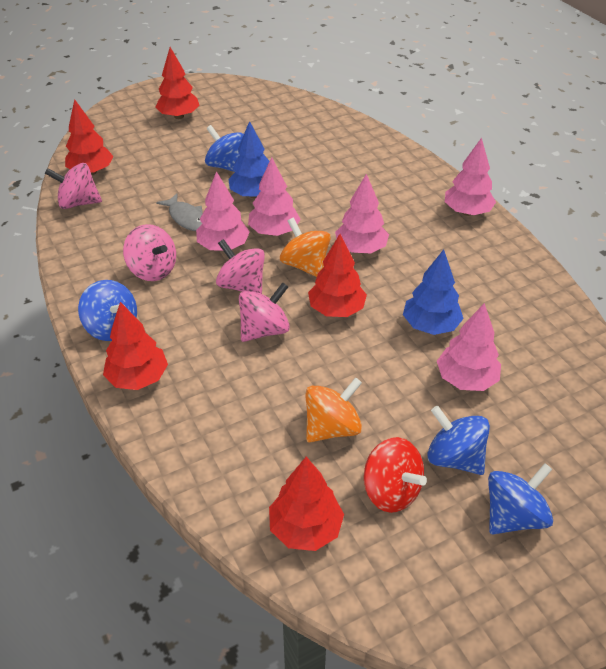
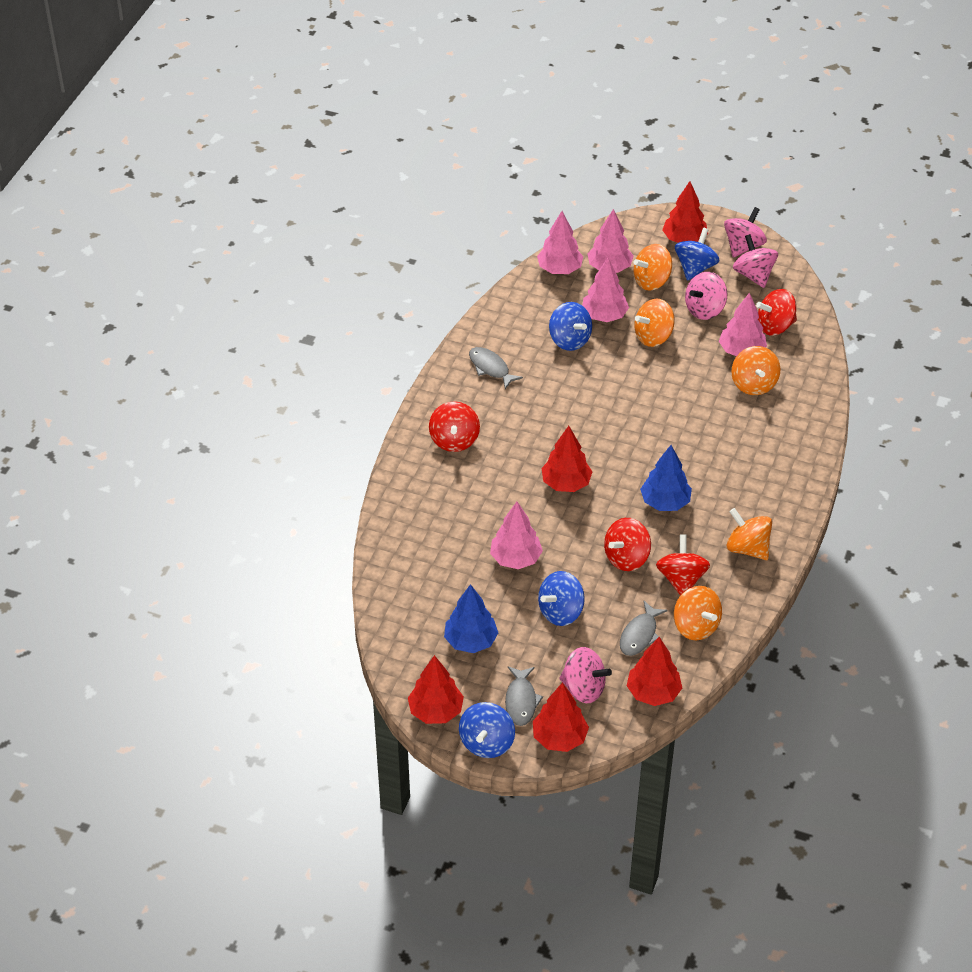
grey fish: [156,194,203,231] = 1 -> [469,347,523,389] [505,666,543,726] [620,601,668,656] = 3
orange spinning top: [280,218,331,277] [305,377,362,442] = 2 -> [634,244,672,291] [634,299,675,347] [674,586,722,640] [726,508,772,560] [731,346,780,395] = 5
red spinning top: [364,437,427,513] = 1 -> [429,401,480,452] [604,518,651,571] [656,534,710,595] [756,289,797,336] = 4

